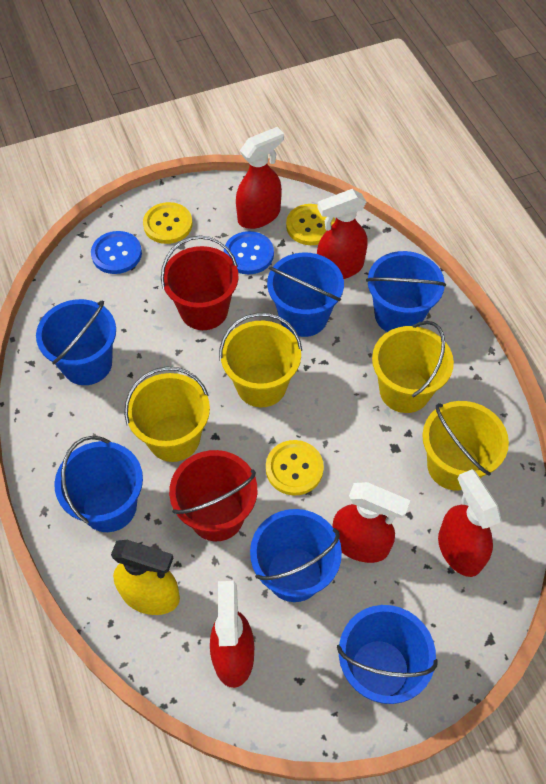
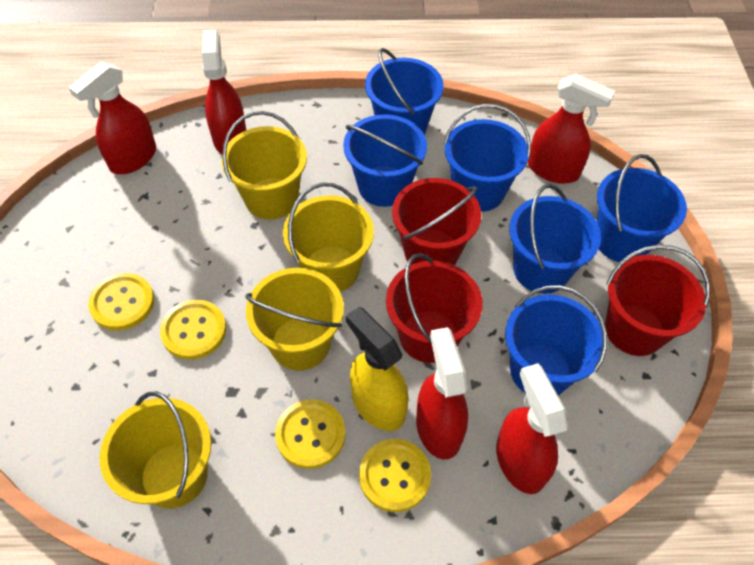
blue button: [91,231,142,274] [224,231,274,274] = 2 -> none = 0
red bucket: [161,235,239,330] [169,450,257,541] = 2 -> [386,253,483,363] [392,178,481,265] [605,245,710,356] = 3
yellow button: [143,202,192,244] [266,440,324,496] [286,204,335,245] = 3 -> [88,273,154,331] [160,300,226,360] [275,399,345,469] [359,439,431,512] = 4

